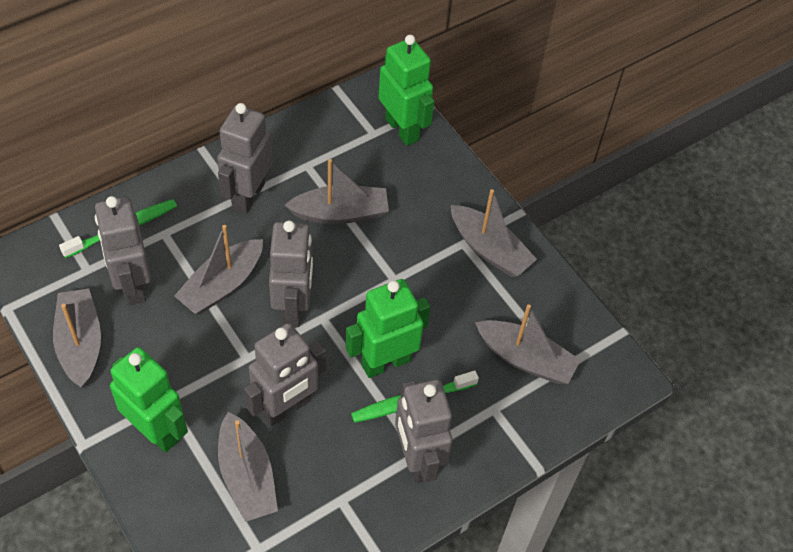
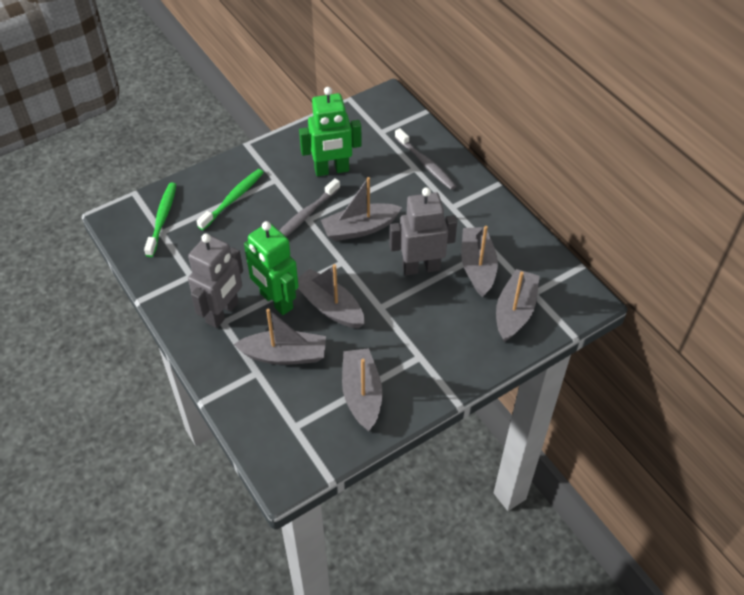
green robot: [110,347,188,453] [345,279,430,378] [379,35,434,146] = 3 -> [244,221,298,315] [299,87,362,176] = 2
grey robot: [95,196,151,305] [217,103,273,214] [244,323,326,426] [269,220,313,327] [395,379,453,483] = 5 -> [188,233,243,328] [389,187,457,275] = 2
grey toothbrush: none = 0 -> [279,178,340,237] [395,128,456,190] = 2

